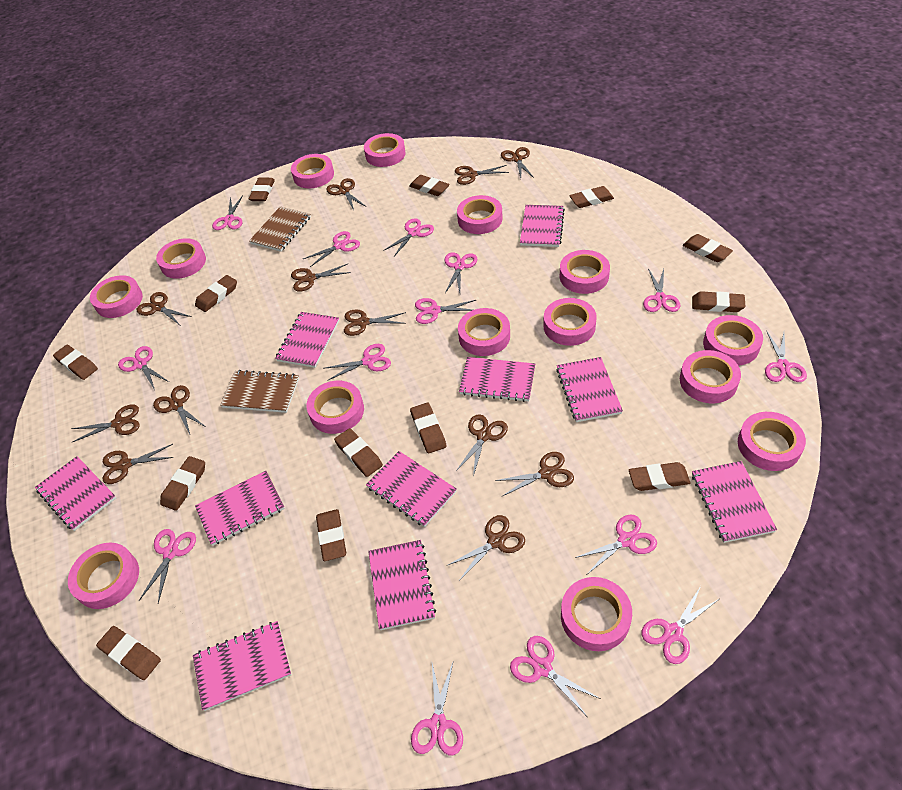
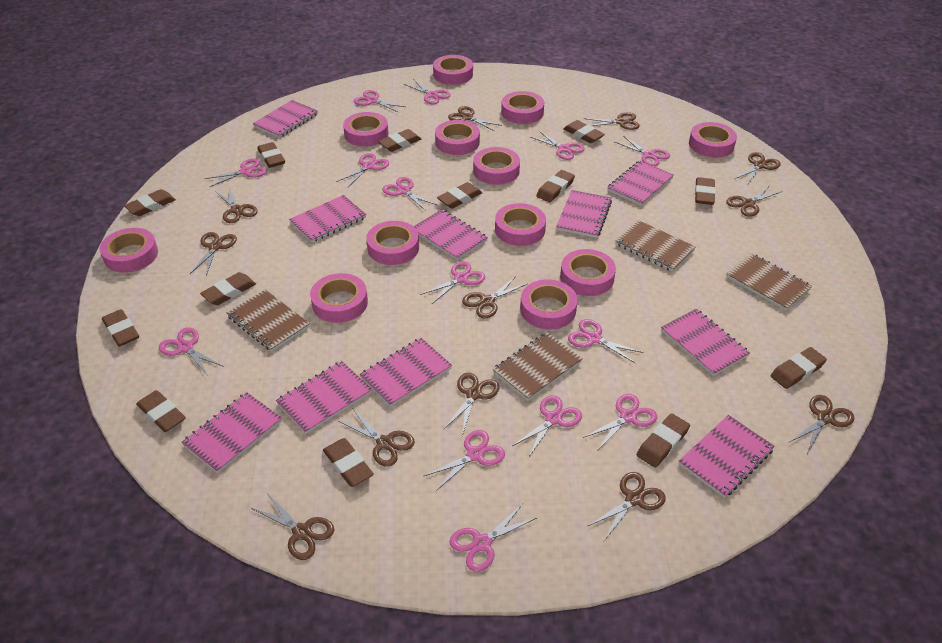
brown notebook: [220,370,299,413] [249,207,311,252] = 2 -> [227,289,310,352] [493,332,583,401] [616,220,696,272] [726,253,812,311] = 4
pink tape: [68,543,139,609] [90,275,143,318] [156,238,206,279] [291,154,334,188] [306,381,364,434] [364,133,406,167] [457,195,503,234] [458,308,510,356] [543,298,597,346] [559,250,610,294] [561,577,632,651] [680,350,741,403] [703,315,763,365] [738,412,806,471] = 14 -> [100,228,158,273] [310,273,368,323] [343,112,389,147] [366,221,419,265] [433,55,473,85] [435,120,480,155] [473,147,520,185] [495,203,546,246] [501,91,544,124] [520,279,578,329] [560,249,616,296] [689,122,737,158] = 12

